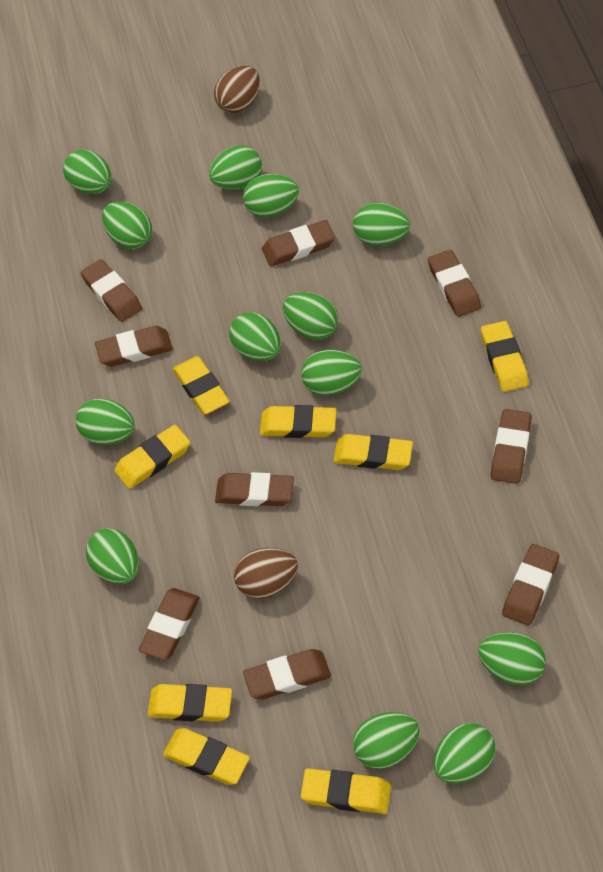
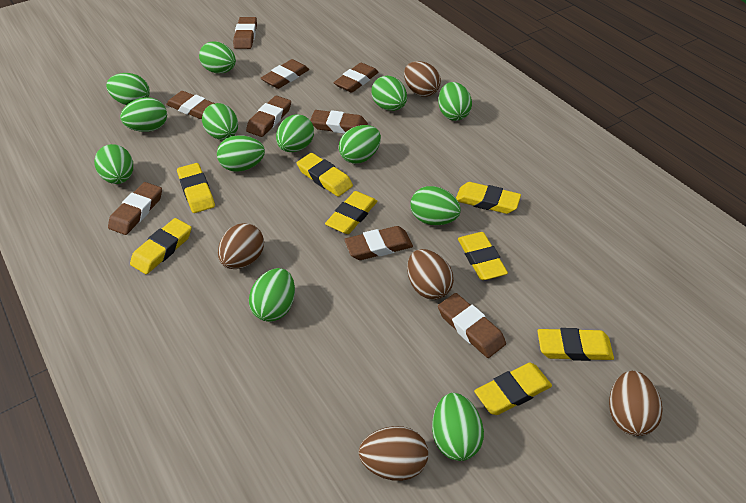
brown egg: [214,66,260,113] [234,548,298,599] = 2 -> [218,223,264,269] [359,426,428,481] [404,61,441,97] [407,249,454,300] [609,371,663,436] = 5

